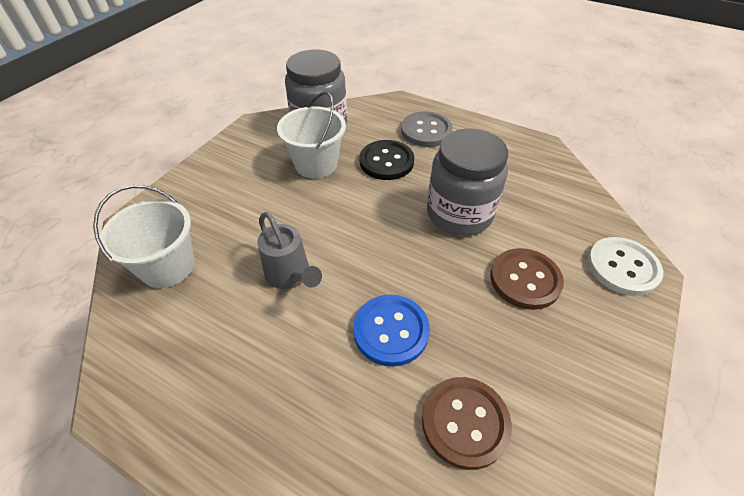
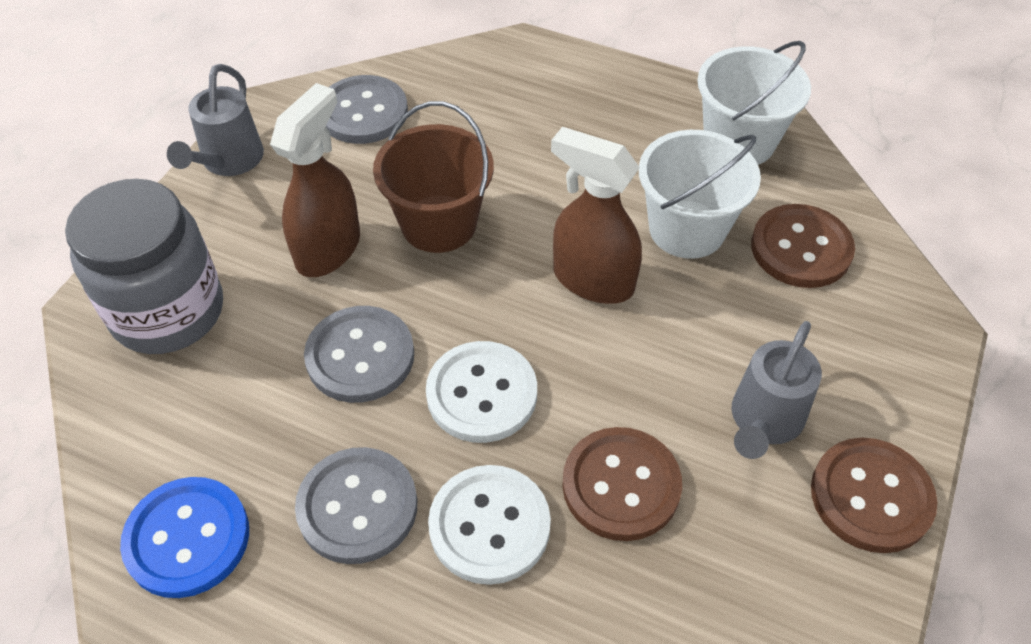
black button: [359,140,414,180] = 1 -> none = 0
brown bucket: none = 0 -> [373,101,494,253] = 1
brown button: [422,377,512,470] [490,248,564,310] = 2 -> [562,427,682,541] [751,204,855,288] [811,438,938,553] = 3
brown spray bottle: none = 0 -> [270,83,360,277] [551,127,642,304] = 2
grey button: [401,112,453,147] = 1 -> [295,447,417,564] [304,306,414,403] [326,75,408,144] = 3
grey jar: [285,49,347,124] [427,129,508,236] = 2 -> [65,179,223,354] = 1
grey watering can: [257,212,322,289] = 1 -> [167,64,264,176] [731,321,822,459] = 2
white button: [587,237,663,296] = 1 -> [426,341,537,443] [428,465,551,585] = 2

